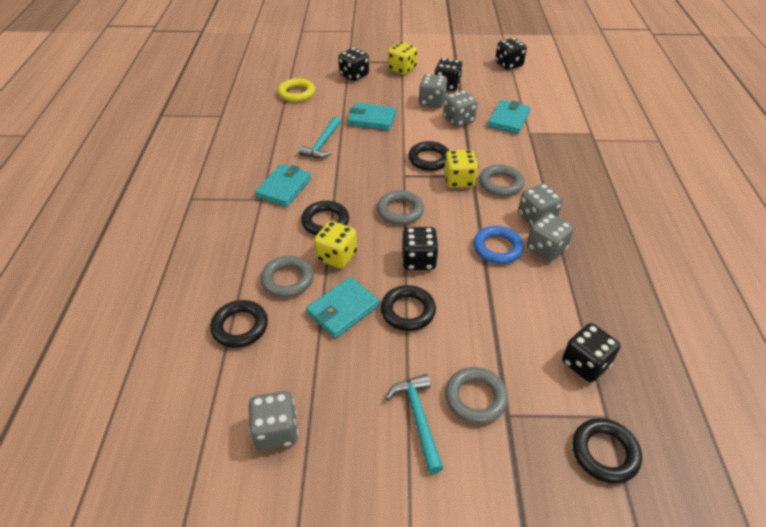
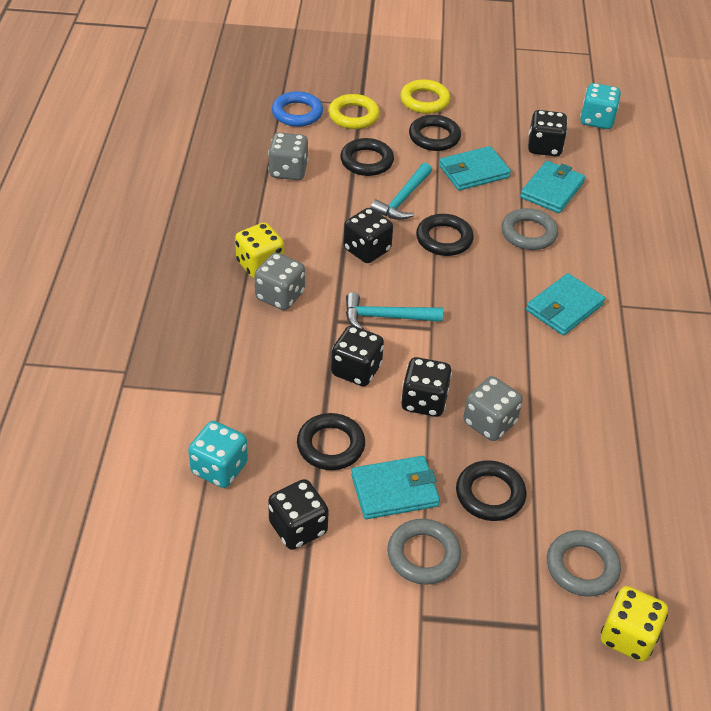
grey dice: [249,391,298,450] [418,74,447,108] [443,90,477,127] [518,184,563,226] [527,213,574,261] = 5 -> [254,253,305,310] [268,132,309,180] [463,376,523,441] = 3
grey ring: [261,256,314,298] [377,190,424,225] [445,367,508,424] [479,165,524,196] = 4 -> [387,519,461,585] [501,208,558,250] [547,530,621,597] = 3
turquoise dice: none = 0 -> [188,421,248,488] [580,83,621,129] = 2
yellow dice: [314,221,357,269] [388,42,417,75] [444,150,478,188] = 3 -> [235,222,284,279] [601,586,668,662] = 2
yellow ring: [278,78,315,102] = 1 -> [328,94,380,129] [400,79,451,114] = 2

